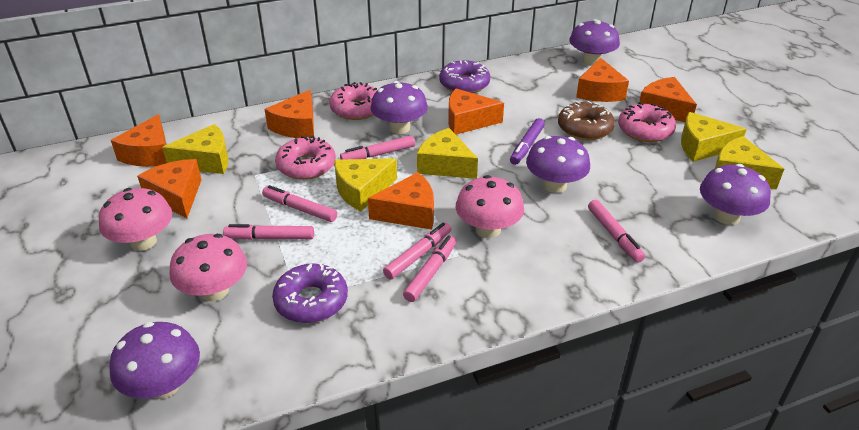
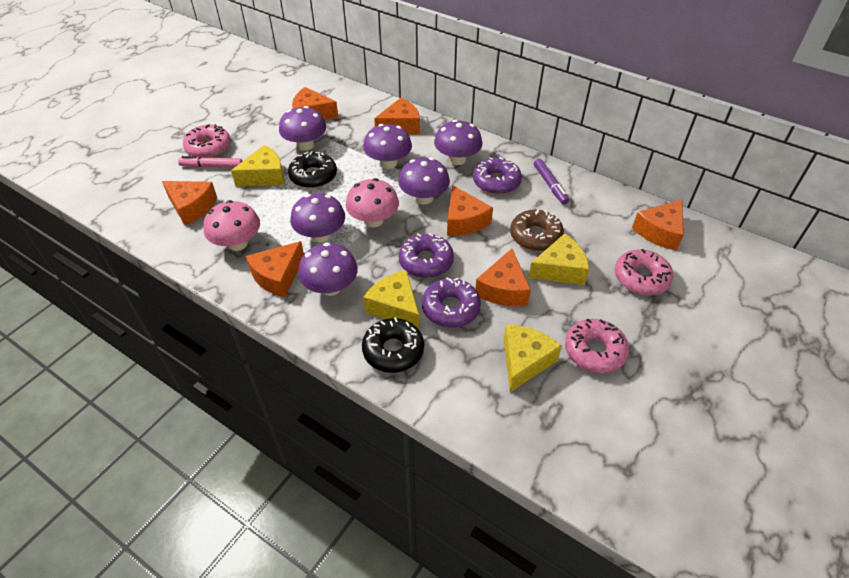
black donut: none = 0 -> [288,151,337,188] [362,317,424,373] = 2
pink marker: [223,224,314,240] [262,185,337,222] [340,136,415,160] [383,223,451,279] [403,235,457,302] [588,200,645,263] = 6 -> [178,156,242,168] = 1
pink mushroom: [99,188,172,251] [169,234,247,302] [456,175,524,238] = 3 -> [204,200,260,251] [345,178,399,228] = 2
purple donut: [272,263,348,323] [439,60,490,93] = 2 -> [399,233,454,278] [422,278,481,328] [473,157,522,195] = 3
purple mushroom: [109,322,200,399] [370,81,428,134] [526,136,590,193] [569,19,620,66] [700,164,771,225] = 5 -> [279,106,326,151] [290,193,345,242] [298,243,358,296] [363,124,412,169] [398,157,450,204] [434,120,482,165] = 6
yellow cheese: [162,124,229,174] [334,158,397,211] [417,128,478,179] [681,112,747,162] [715,136,784,190] = 5 -> [231,145,284,187] [363,270,419,330] [504,325,562,392] [528,233,589,285] = 4

